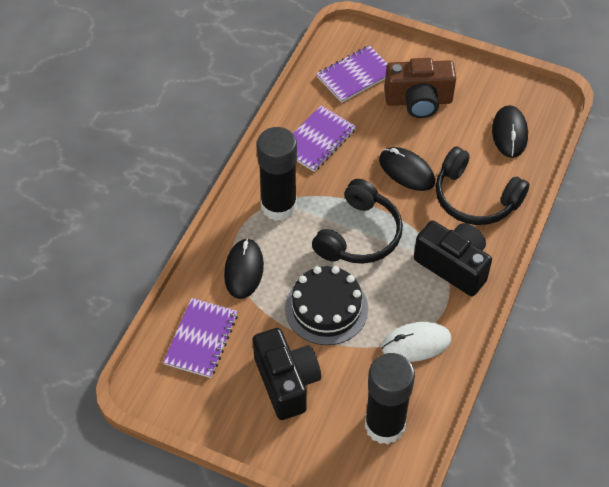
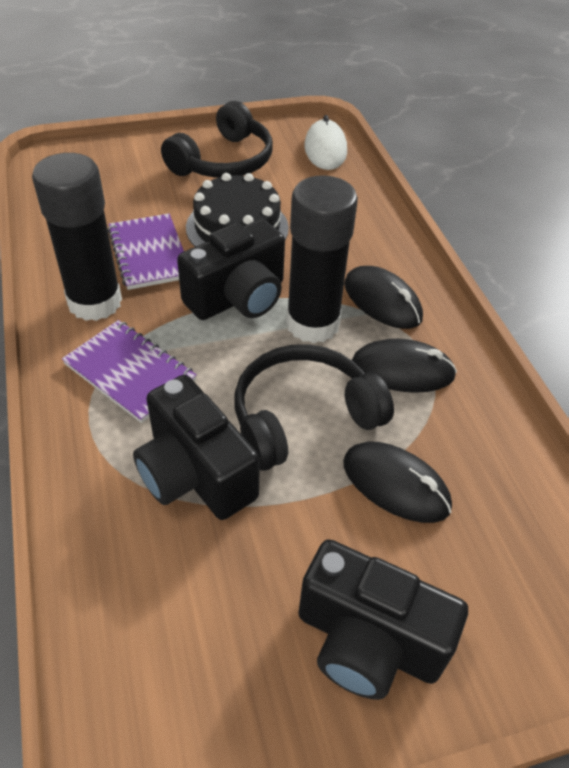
black camera: [253,328,321,420] [414,221,492,296] = 2 -> [133,375,260,520] [177,219,285,320] [298,539,468,700] = 3
brown camera: [385,58,456,118] = 1 -> none = 0
purple notebook: [163,298,238,378] [293,106,356,172] [316,45,388,103] = 3 -> [62,320,197,423] [108,214,184,290] = 2

